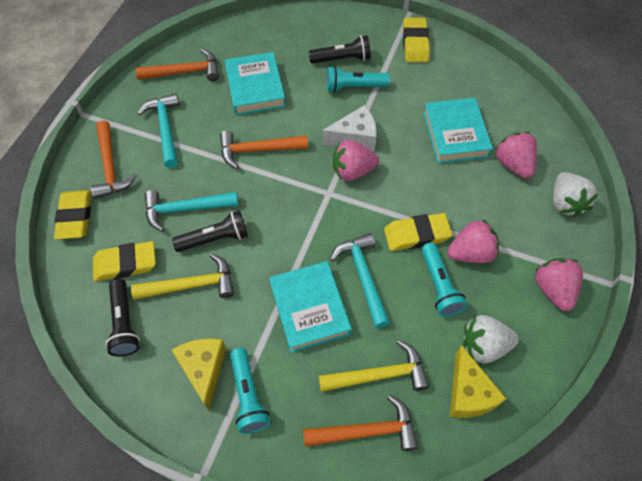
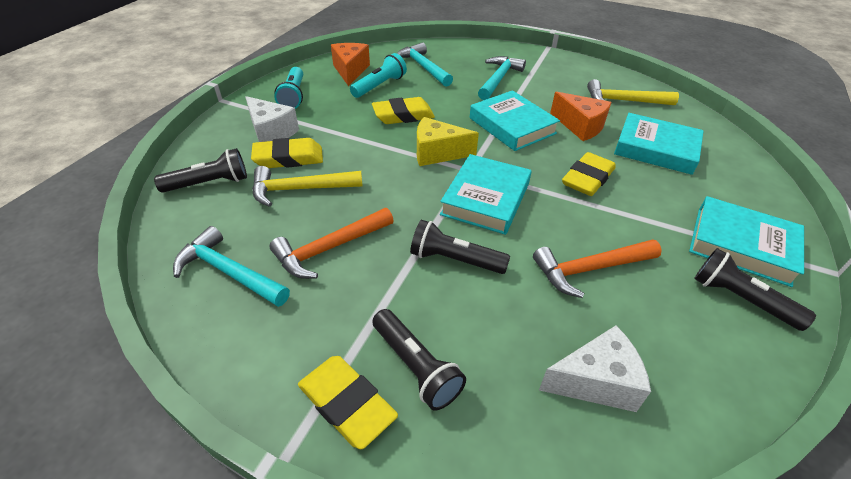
black flashlight: [106,279,140,357] [172,210,248,252] [308,35,371,63] = 3 -> [154,148,247,193] [372,309,466,411] [410,220,510,274] [694,248,816,331] = 4
orange cheese: none = 0 -> [331,43,370,86] [550,92,612,141] = 2
orange hammer: [91,121,137,199] [135,49,219,81] [220,131,308,169] [303,395,418,451] = 4 -> [269,208,394,279] [533,239,662,298] = 2
pink strawberry: [333,140,379,181] [447,219,499,263] [495,132,537,179] [535,258,583,311] = 4 -> none = 0
turquoise book: [225,52,286,115] [269,261,352,353] [423,98,493,163] = 3 -> [440,154,532,235] [470,90,560,151] [614,113,704,175] [689,196,804,287] = 4
turquoise flashlight: [230,348,270,434] [326,66,390,92] [421,242,467,317] = 3 -> [274,67,303,109] [350,53,407,98] = 2
white cheese: [322,105,377,151] = 1 -> [245,96,299,142] [539,326,651,412] = 2
white strawberry: [463,315,519,363] [553,172,599,217] = 2 -> none = 0
yellow cheese: [172,339,226,411] [450,345,506,418] = 2 -> [417,117,479,166] = 1

